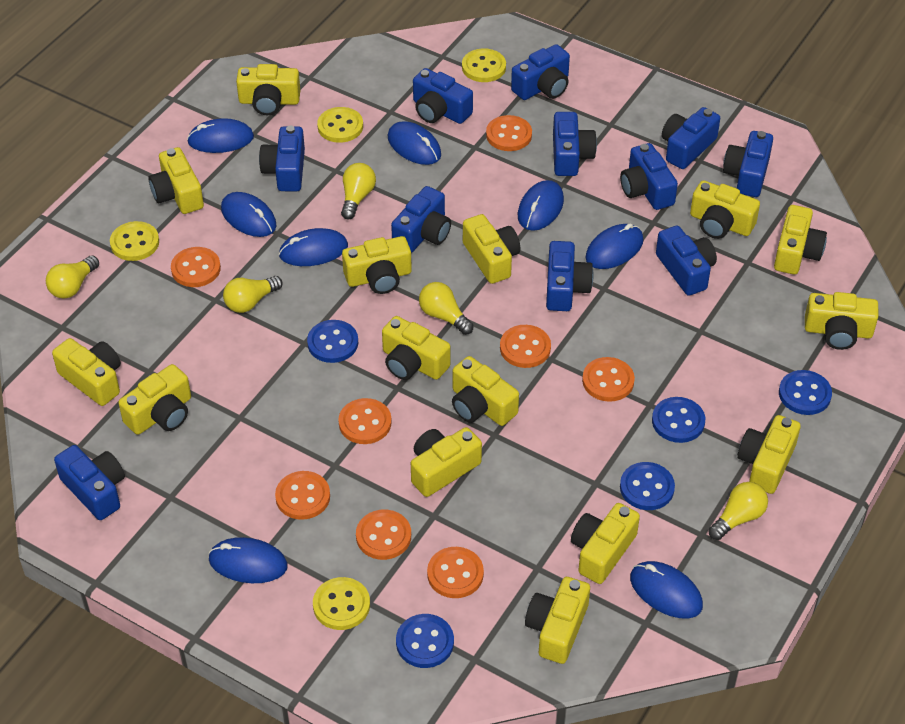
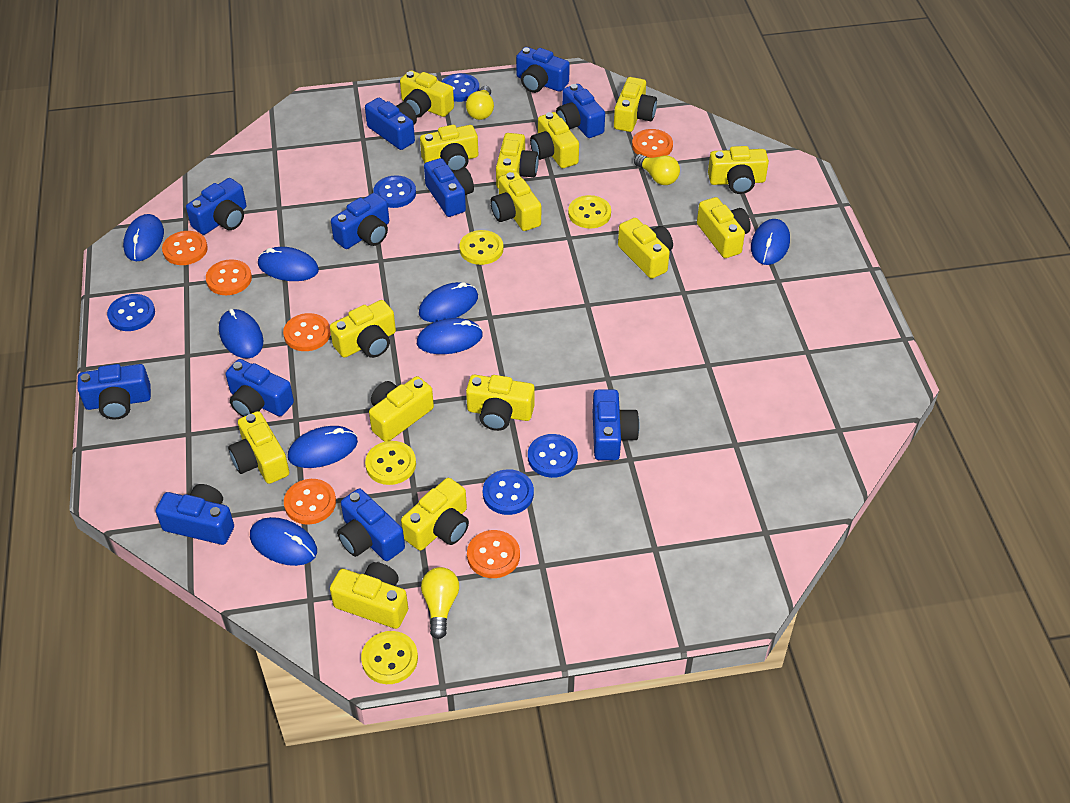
orange button: [171,247,221,287] [275,471,330,520] [338,398,392,444] [356,510,411,560] [427,547,484,598] [486,115,532,151] [500,325,551,368] [582,357,635,402] = 8 -> [162,231,208,265] [206,259,252,295] [283,313,331,351] [284,479,336,525] [467,530,520,578] [632,129,673,158] = 6
yellow light bulb: [46,255,99,299] [223,276,283,313] [341,163,376,220] [419,282,474,335] [708,482,768,540] = 5 -> [421,567,459,639] [466,86,494,120] [634,154,680,185] = 3

